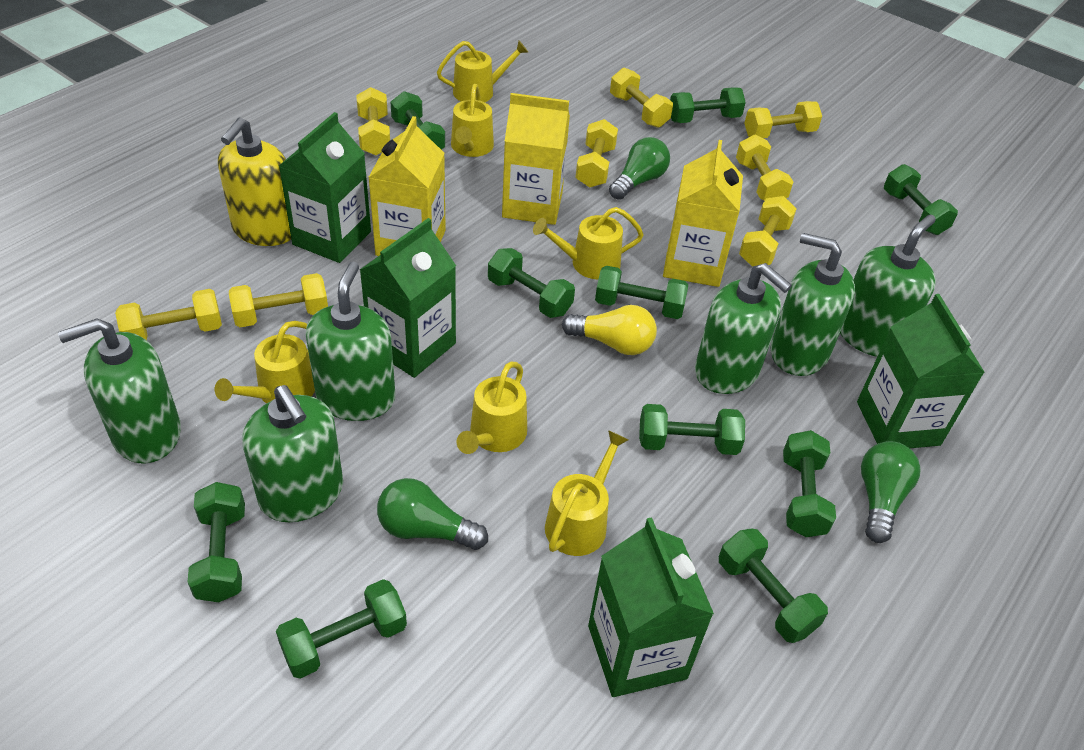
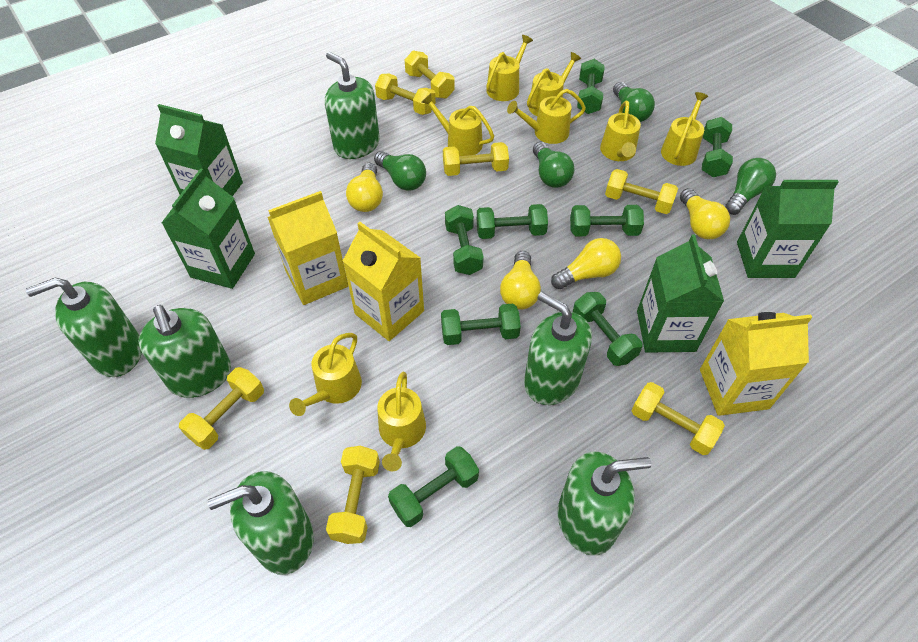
green dumbbell: [188,482,245,602] [276,579,407,679] [391,91,445,150] [488,248,575,318] [595,266,688,319] [639,404,745,455] [670,87,746,123] [719,528,828,643] [783,430,836,537] [884,164,958,235] = 10 -> [388,446,479,527] [441,303,521,345] [445,205,484,275] [477,204,548,239] [570,205,644,236] [573,292,643,366] [577,59,605,114] [702,117,733,177] = 8
green light bulb: [377,478,488,550] [609,137,670,200] [861,441,920,543] = 3 -> [374,151,426,190] [533,142,574,188] [613,82,655,122] [725,158,776,215] = 4
yellow dumbbell: [115,289,222,340] [229,273,328,327] [356,87,390,155] [575,119,618,188] [610,68,673,128] [736,134,793,201] [739,196,797,267] [744,101,822,138] = 8 -> [179,367,264,450] [326,446,380,544] [375,74,436,115] [405,51,455,99] [443,142,509,176] [605,169,678,214] [631,382,725,455] = 7
yellow light bulb: [562,305,657,355] = 1 -> [346,163,383,212] [500,251,541,310] [551,238,621,289] [680,188,730,239] = 4
yellow soap dispenser: [218,117,291,246] = 1 -> none = 0
yellow watering can: [215,321,315,404] [437,41,528,102] [451,84,494,157] [456,362,527,454] [533,207,644,279] [545,430,628,556] = 6 -> [289,333,362,416] [377,372,426,471] [421,93,494,156] [486,35,533,101] [507,89,586,144] [527,52,581,116] [600,100,641,161] [661,92,708,166] = 8

